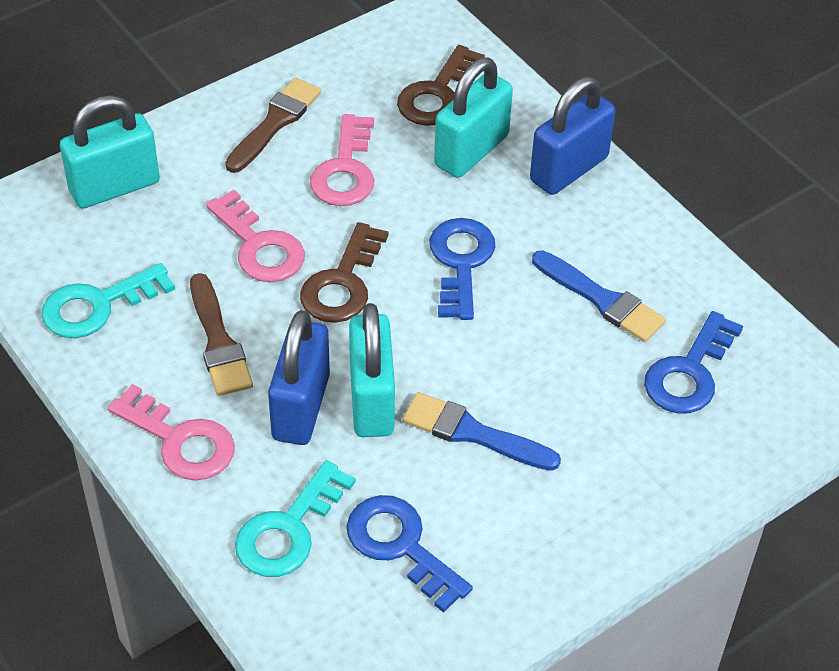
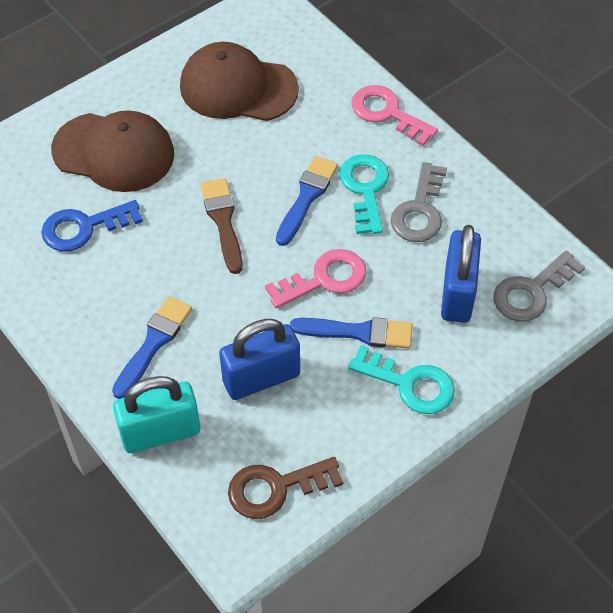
blue brush: [402,392,561,471] [532,250,666,342] = 2 -> [112,296,192,399] [276,156,338,246] [290,317,413,349] = 3
blue key: [346,495,473,613] [429,218,495,320] [644,311,743,414] = 3 -> [41,200,143,252] = 1
brown brush: [190,273,253,396] [225,78,321,173] = 2 -> [200,178,243,274] = 1
brown cap: none = 0 -> [51,110,174,192] [180,42,299,121] = 2
brown key: [300,222,388,323] [397,45,485,126] = 2 -> [228,457,343,519] = 1
grey key: none = 0 -> [390,162,447,242] [494,250,585,322] = 2
pink key: [108,384,235,480] [206,190,305,282] [310,114,374,206] = 3 -> [265,249,366,308] [351,85,438,146] = 2
turquoise padlock: [60,95,160,208] [349,303,395,437] [434,57,513,178] = 3 -> [113,376,200,453] = 1

